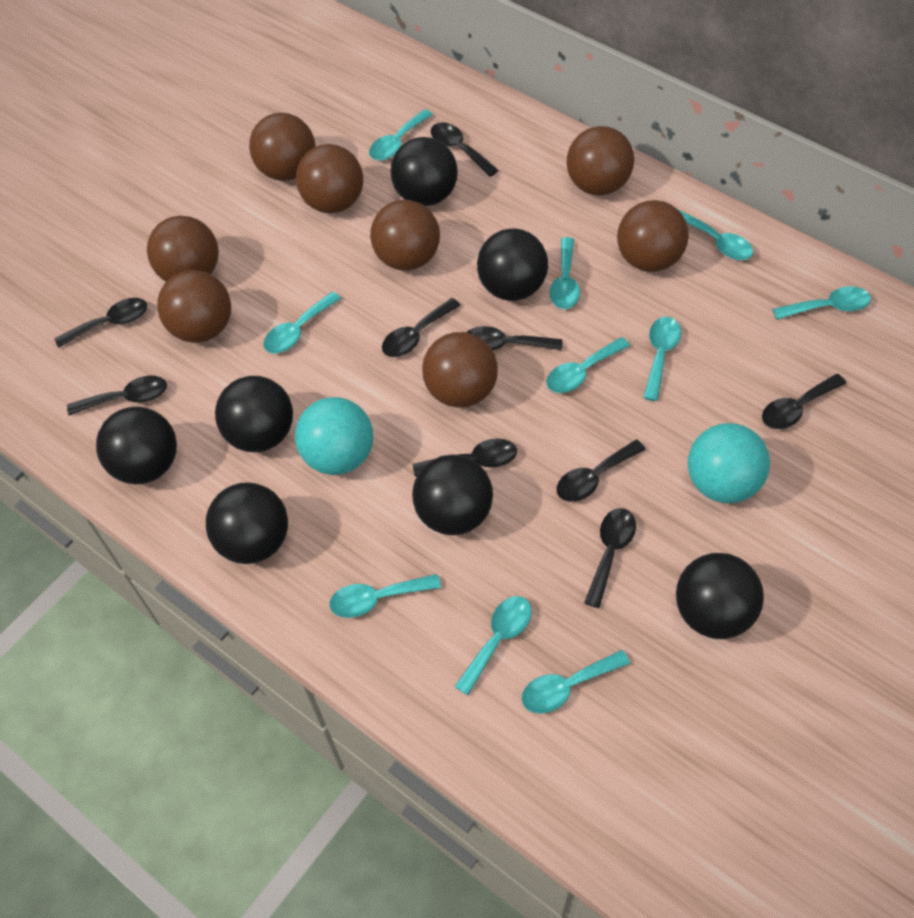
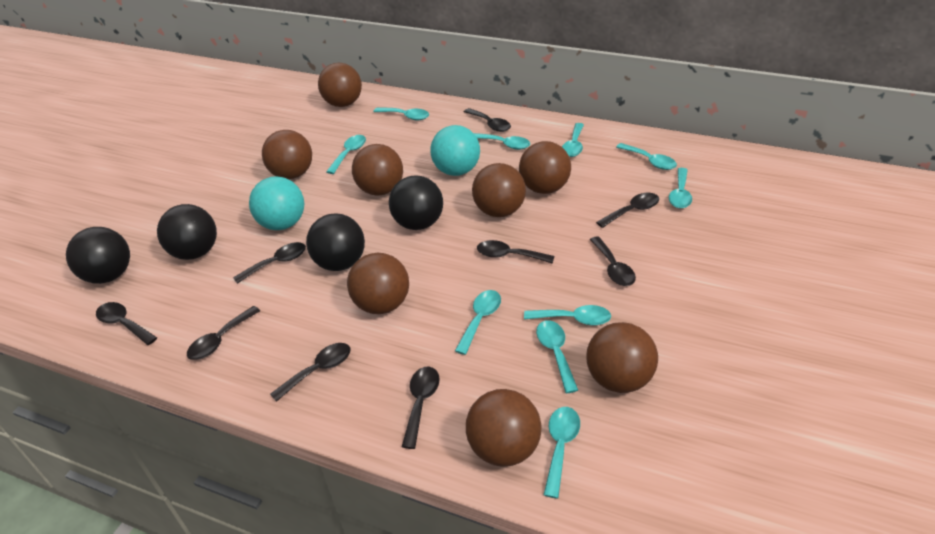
black ball: [96,407,177,484] [206,482,288,564] [215,376,293,452] [390,137,458,206] [412,455,493,535] [477,228,548,301] [676,553,764,639] = 7 -> [66,227,130,284] [157,204,217,260] [306,214,365,271] [389,176,443,230] = 4

